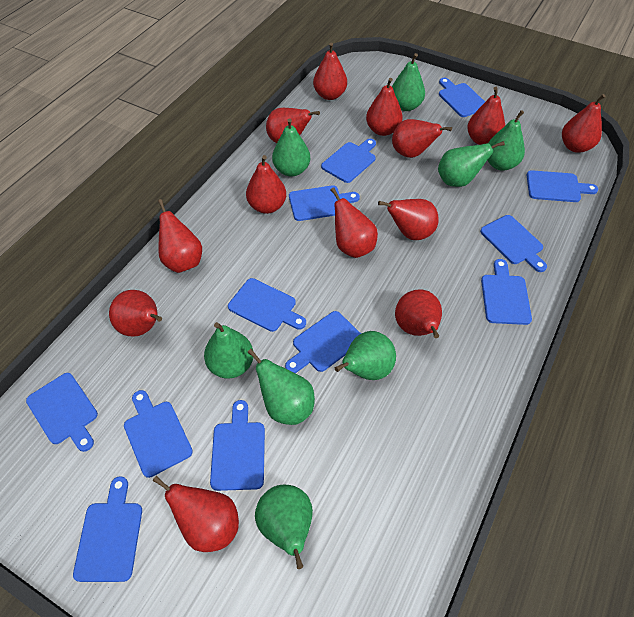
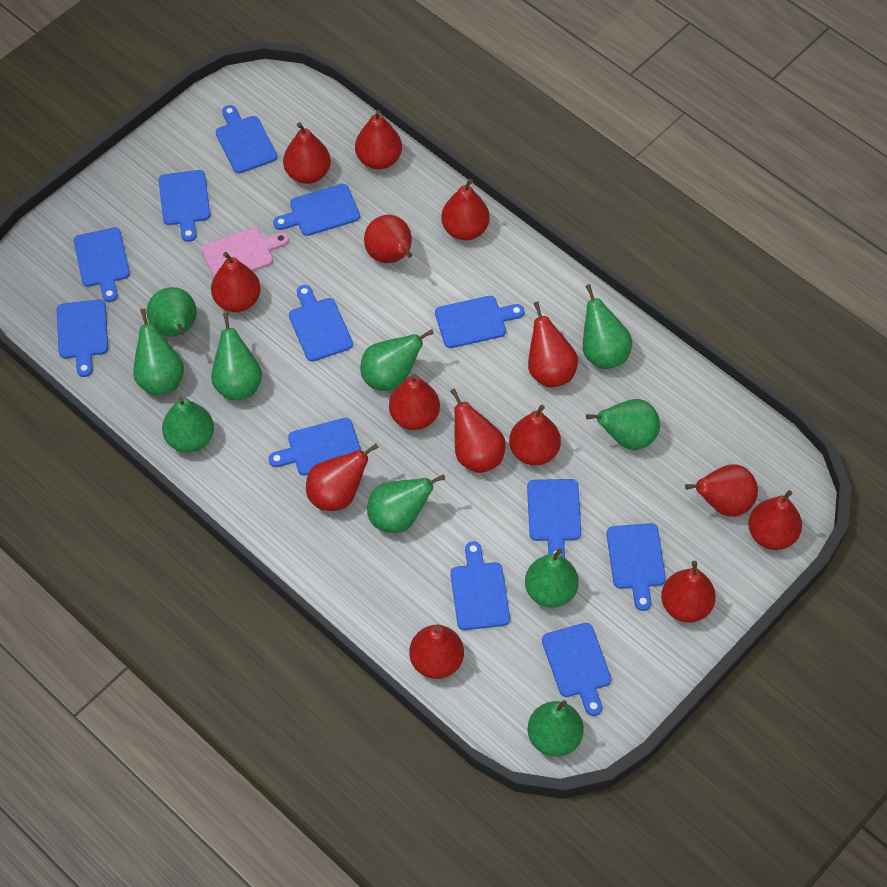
green pear: [204,322,253,379] [248,349,315,425] [255,485,313,569] [272,118,310,177] [335,331,396,380] [392,53,425,111] [438,141,505,187] [488,110,525,171] = 8 -> [133,309,184,395] [146,287,197,337] [162,397,214,453] [211,313,262,400] [360,329,434,391] [367,474,445,533] [525,548,579,608] [528,700,584,757] [583,284,632,369] [586,399,660,450] = 10
pink cutting board: none = 0 -> [201,227,289,278] = 1
red pear: [109,290,162,337] [152,476,239,552] [158,199,202,273] [246,155,286,214] [266,108,320,143] [313,42,347,100] [330,187,378,258] [366,78,403,136] [378,199,439,240] [392,119,452,158] [395,289,442,338] [467,87,505,145] [562,94,606,153] = 13 -> [211,252,261,312] [283,122,331,184] [306,444,379,511] [355,110,402,169] [364,215,412,263] [389,374,440,430] [409,625,464,679] [441,179,490,240] [450,389,506,473] [509,405,561,465] [528,301,578,387] [661,561,716,623] [685,464,758,517] [748,490,802,550] = 14

